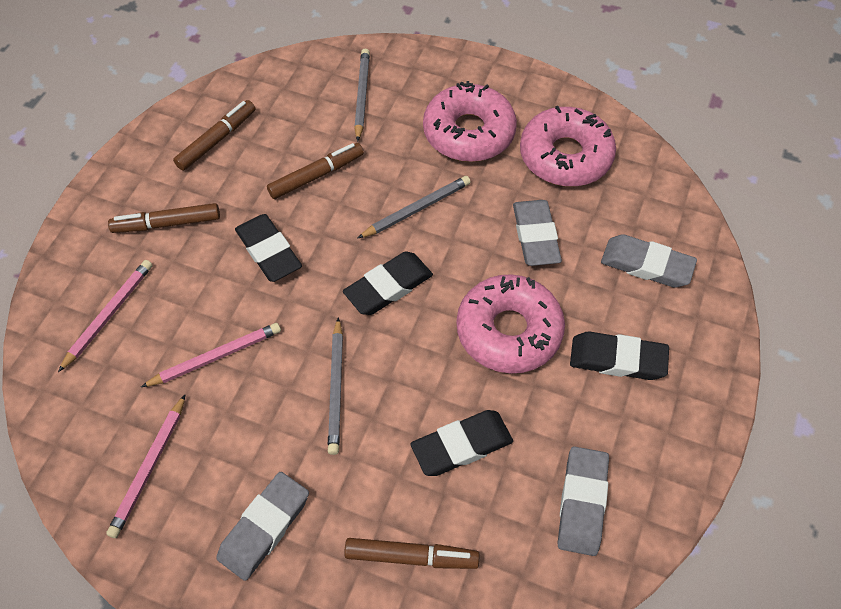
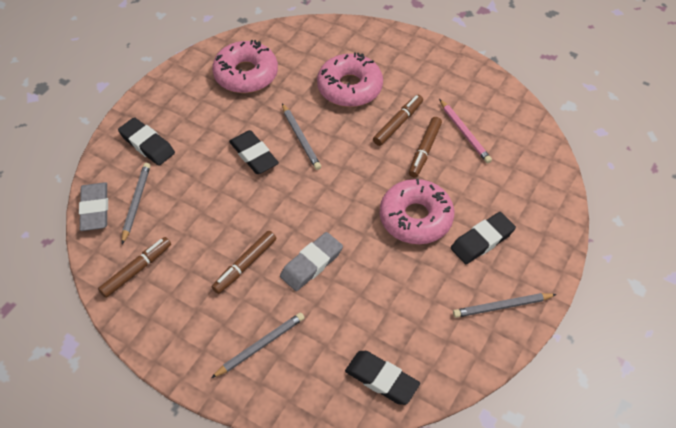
grey eraser: [217,472,309,581] [513,200,562,266] [558,446,609,556] [601,234,697,287] = 4 -> [79,182,108,231] [280,232,343,291] = 2
grey pencil: [328,317,343,455] [354,49,370,142] [358,176,471,238] = 3 -> [122,163,150,244] [211,312,304,378] [282,103,321,170] [453,293,557,318] = 4
pink pencil: [58,260,153,372] [106,394,186,538] [141,323,281,387] = 3 -> [439,99,492,163] = 1

